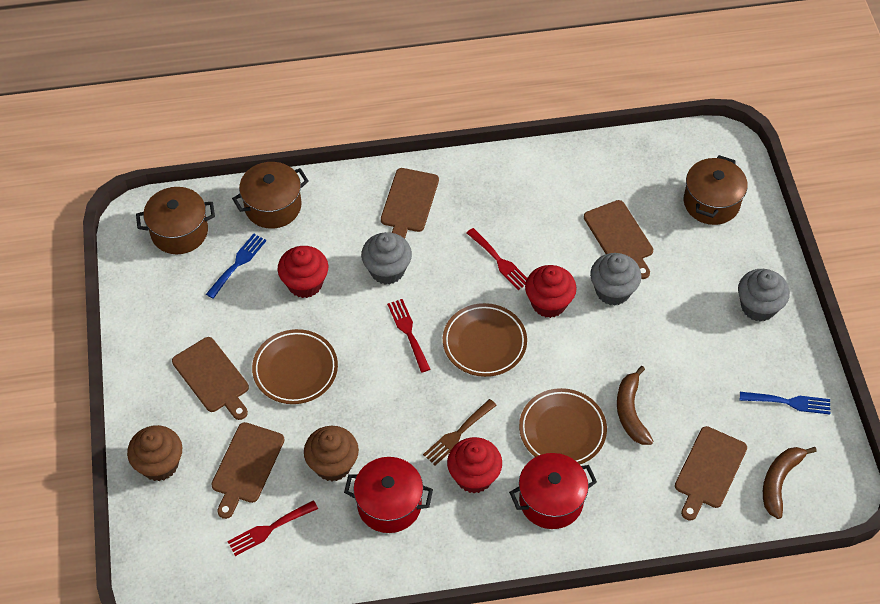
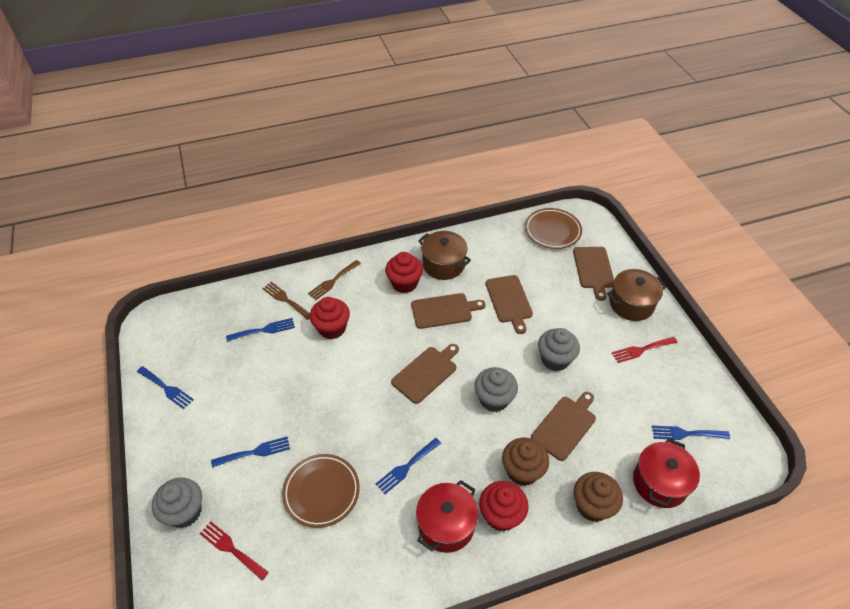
blue fork: [206,233,266,299] [740,392,830,414] = 2 -> [137,366,194,409] [211,437,290,468] [226,318,295,342] [376,438,441,494] [652,426,730,440] = 5
brown banana: [617,366,654,445] [763,447,817,519] = 2 -> none = 0
brown fork: [423,399,497,465] = 1 -> [262,282,310,320] [308,260,361,300] = 2
brown plate: [252,329,338,404] [443,303,527,377] [519,388,607,465] = 3 -> [282,454,360,528] [525,208,582,249] = 2
brown pot: [136,187,215,254] [232,162,309,229] [684,155,748,225] = 3 -> [418,231,471,280] [607,269,667,321] = 2
red fork: [227,500,318,556] [387,299,430,373] [467,228,527,290] = 3 -> [200,522,269,580] [612,337,678,363] = 2

